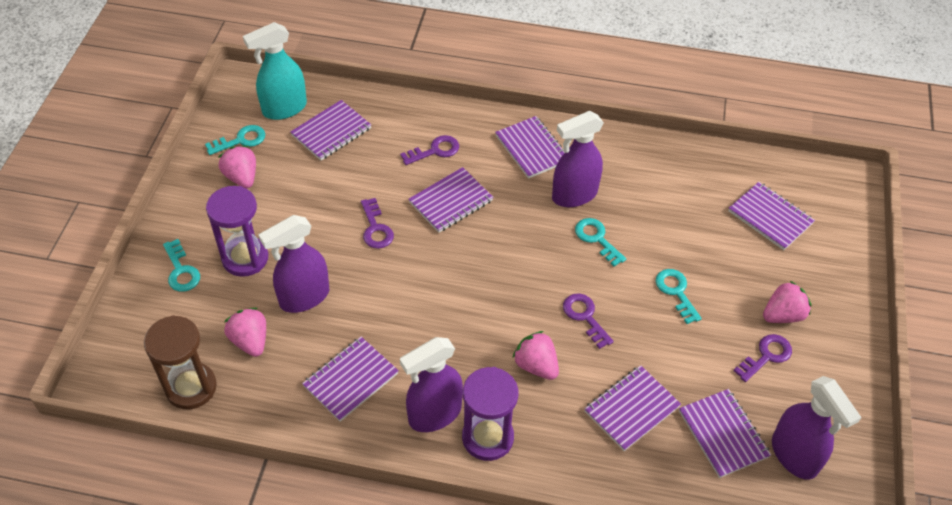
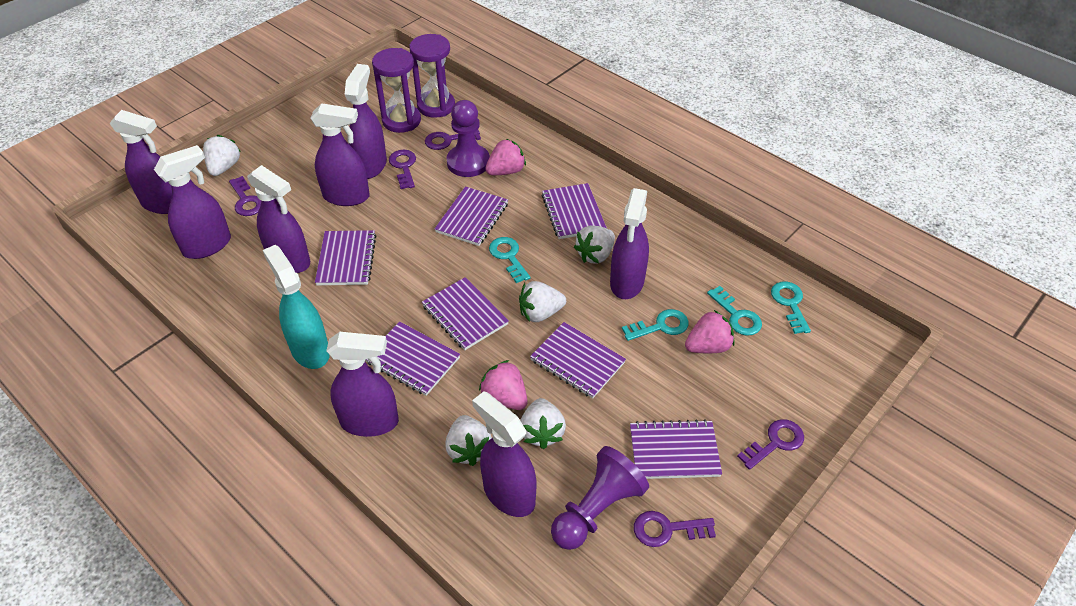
brown hourglass: [144,315,217,409] = 1 -> none = 0
pink strawberry: [219,146,256,188] [224,308,266,357] [513,331,559,380] [763,281,811,323] = 4 -> [479,360,527,410] [485,139,526,175] [685,310,735,353] = 3
purple key: [361,198,394,249] [400,135,459,165] [563,293,614,349] [733,334,792,382] = 4 -> [229,176,261,216] [389,150,416,189] [425,130,481,150] [634,511,716,547] [737,419,804,470] = 5
purple pawn: none = 0 -> [447,100,490,177] [551,446,649,550] = 2
purple spray bottle: [259,215,329,313] [400,337,463,432] [552,111,604,207] [772,376,862,480] = 4 -> [110,110,172,214] [154,145,231,259] [247,165,310,273] [310,103,370,206] [326,332,399,437] [345,64,387,179] [472,391,537,517] [610,188,649,299] = 8
white strawberry: none = 0 -> [203,135,241,176] [445,415,492,466] [519,281,566,322] [520,398,566,449] [574,226,615,264] = 5

